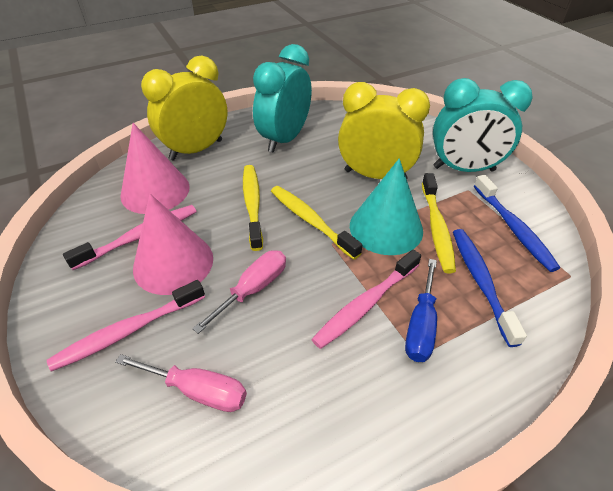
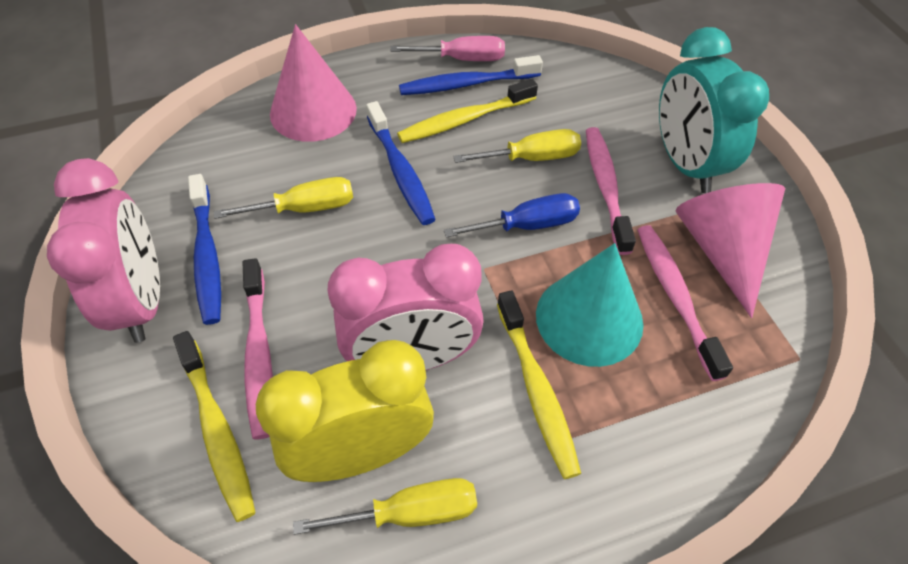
blue toothbrush: [453,229,527,347] [474,175,560,272] = 2 -> [188,174,221,325] [366,101,436,225] [399,55,543,95] = 3
pink clock: none = 0 -> [47,158,160,343] [328,244,484,370] = 2
pink screwdriver: [115,354,247,412] [192,250,286,334] = 2 -> [391,36,505,61] = 1
turquoise clock: [253,44,312,153] [433,78,533,172] = 2 -> [659,27,769,193] = 1
yellow clock: [141,56,228,161] [338,82,430,179] = 2 -> [256,340,434,482] = 1
yellow screwdriver: none = 0 -> [214,177,353,219] [293,478,477,535] [453,129,581,163] = 3

